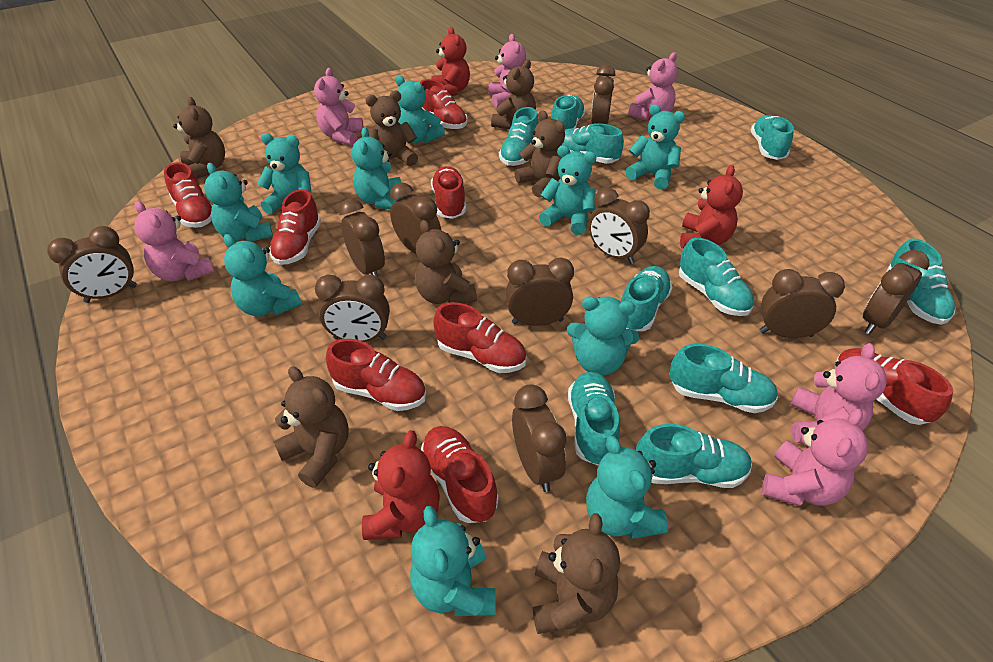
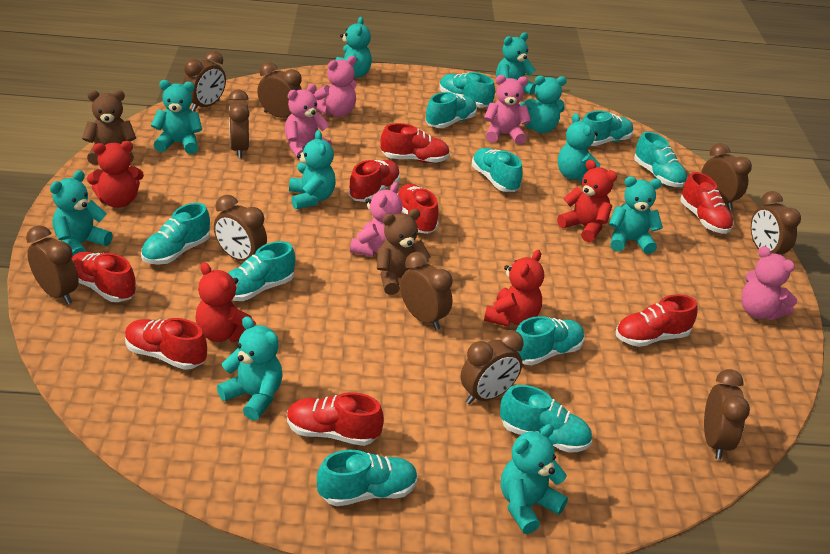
brown teddy bear: [173,97,225,178] [273,366,349,488] [366,91,418,166] [415,220,477,304] [491,59,536,129] [515,110,565,198] [533,513,620,634] = 7 -> [82,90,136,165] [377,209,431,295] = 2
pink teddy bear: [134,201,214,281] [314,68,364,146] [489,34,526,107] [628,52,678,120] [762,409,868,506] [791,343,887,443] = 6 -> [285,84,332,160] [314,56,357,117] [350,182,403,257] [484,75,531,144] [741,246,797,320] = 5
red teddy bear: [362,430,440,540] [431,27,470,96] [680,165,743,249] = 3 -> [87,141,144,208] [195,262,256,343] [484,250,544,327] [557,160,617,242] = 4

